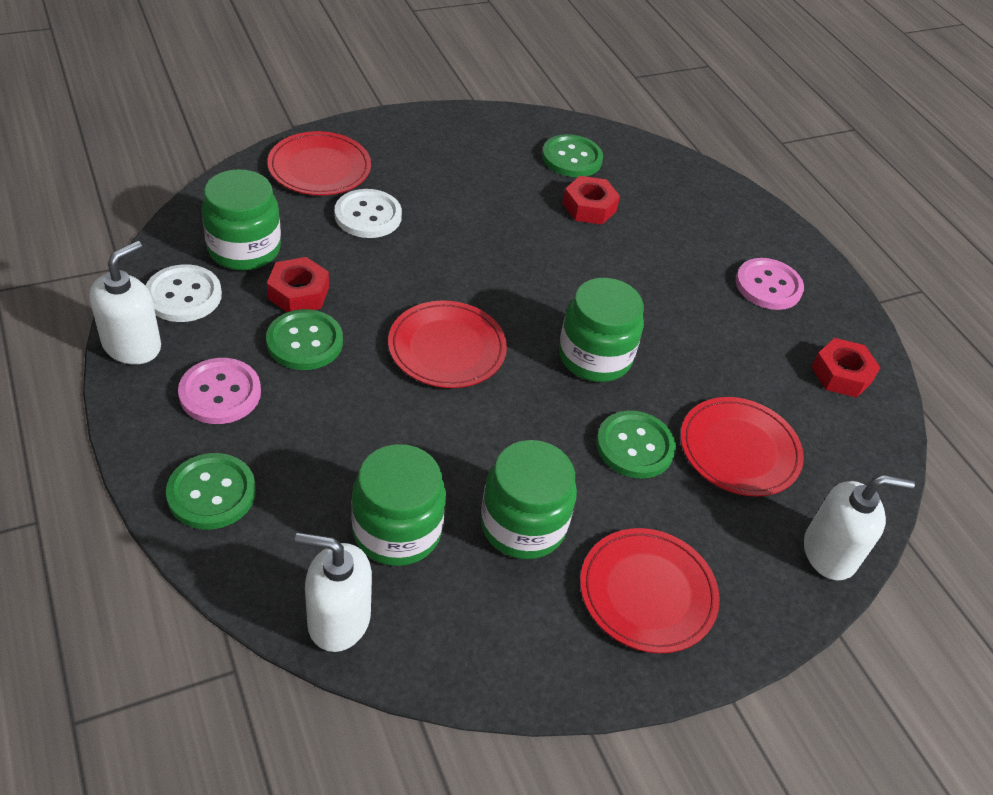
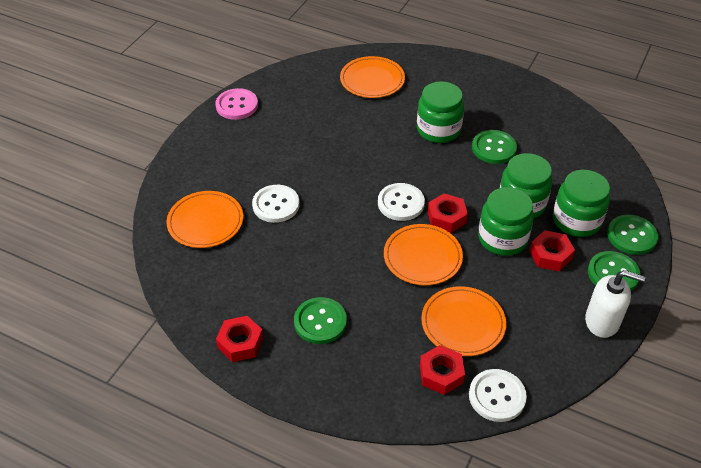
orange plate: none = 0 -> [166,191,243,248] [340,56,405,98] [384,224,463,285] [421,286,506,356] = 4
pink button: [178,358,261,424] [736,258,804,310] = 2 -> [215,88,258,120] = 1
red nut: [267,257,329,312] [562,176,620,225] [811,338,881,398] = 3 -> [216,316,263,362] [420,345,465,395] [428,193,468,233] [530,230,575,271] = 4
red plate: [267,131,371,195] [388,301,507,388] [580,528,720,653] [680,397,804,496] = 4 -> none = 0
white button: [146,264,222,322] [335,189,402,238] = 2 -> [252,185,299,223] [378,183,425,221] [469,369,527,422] = 3
white soap dispenser: [89,241,161,364] [295,533,372,652] [804,475,915,580] = 3 -> [585,270,646,338] = 1

